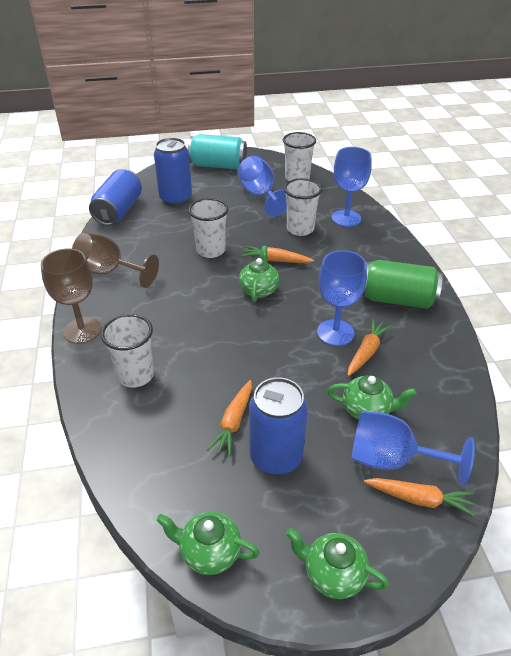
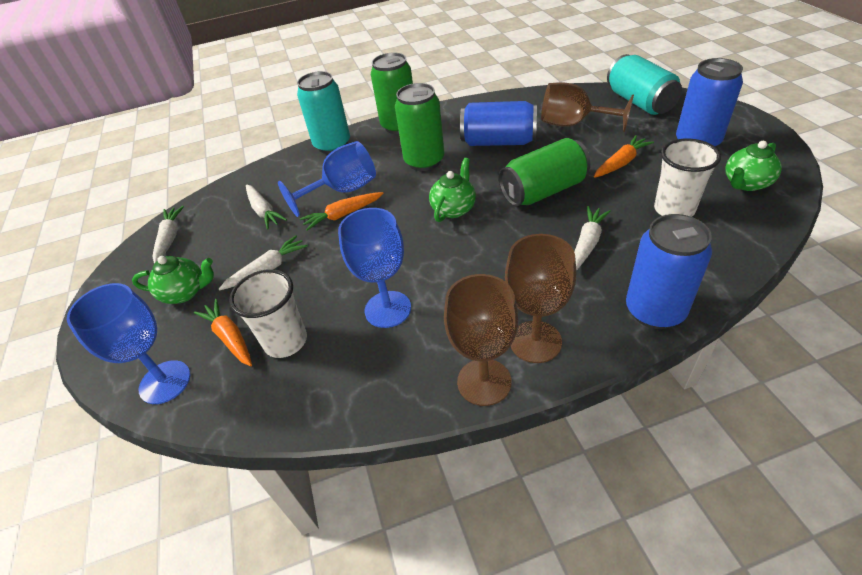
blue goblet: [237,156,287,216] [317,250,367,346] [332,147,372,227] [351,411,475,486] = 4 -> [67,283,191,404] [278,141,376,217] [338,208,411,328] = 3
brown goblet: [41,248,101,344] [72,232,159,288] = 2 -> [444,274,518,406] [505,234,576,363] [541,83,634,132] = 3
green can: [362,260,443,309] = 1 -> [371,52,413,134] [395,83,445,171] [499,138,591,206] = 3
green teapot: [157,512,260,575] [239,246,279,302] [286,528,389,599] [327,375,417,420] = 4 -> [132,256,214,304] [429,158,476,222] [725,141,782,191] = 3
orange carrot: [207,380,252,456] [241,246,314,263] [348,319,392,376] [364,478,475,516] = 4 -> [194,299,252,366] [300,192,383,231] [594,135,654,178] = 3
turquoise can: [188,134,247,169] = 1 -> [297,71,350,154] [607,54,682,115] = 2
white carrot: none = 0 -> [152,206,184,264] [219,235,308,290] [246,184,287,229] [574,206,611,270] = 4
white cup: [101,314,154,388] [188,198,229,258] [283,132,316,181] [284,178,322,236] = 4 -> [229,269,307,358] [654,138,721,217] = 2

